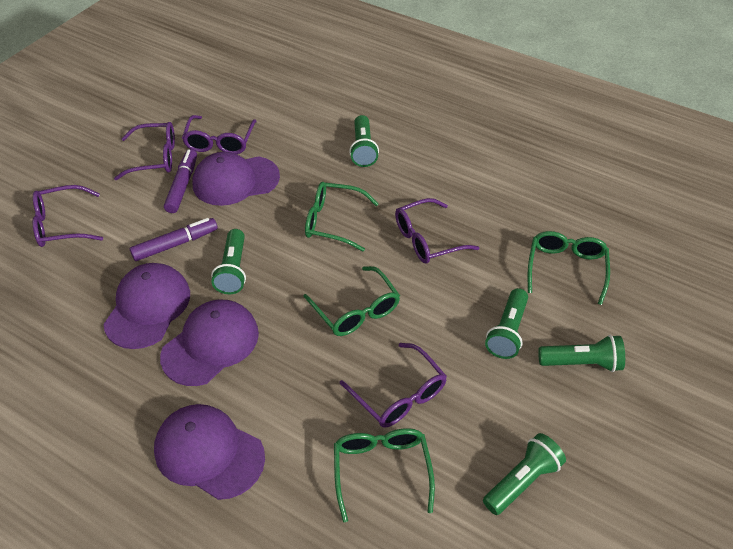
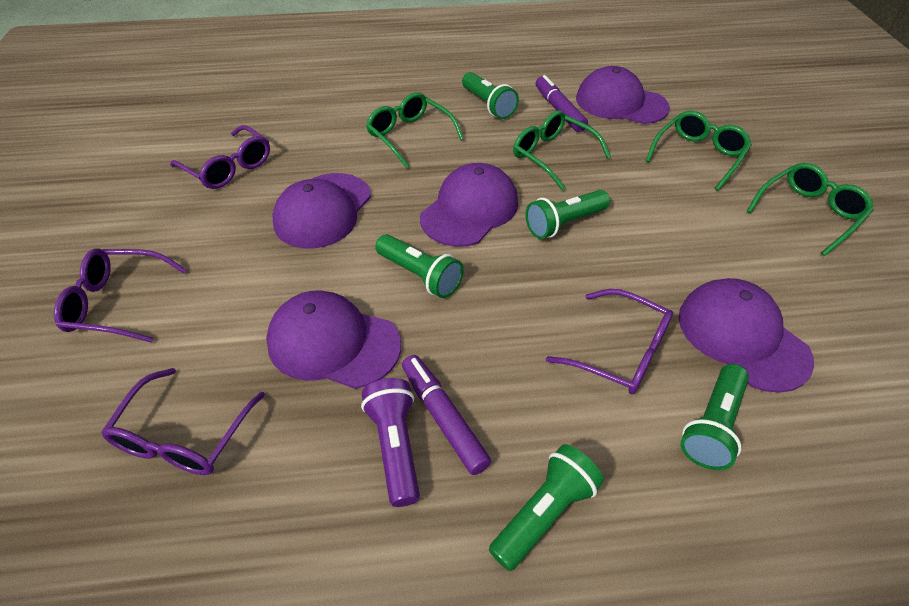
purple cap: [103,263,190,349] [154,404,265,500] [160,300,259,386] [193,152,280,206] = 4 -> [266,290,401,389] [272,173,371,249] [420,163,518,247] [576,66,670,124] [679,278,814,393] = 5
purple flashlight: none = 0 -> [361,378,420,507] = 1
purple glasses: [33,185,103,247] [114,122,175,180] [182,115,257,154] [340,343,447,428] [395,198,479,264] = 5 -> [54,248,186,342] [101,368,265,475] [170,125,270,189] [546,289,673,394] = 4

